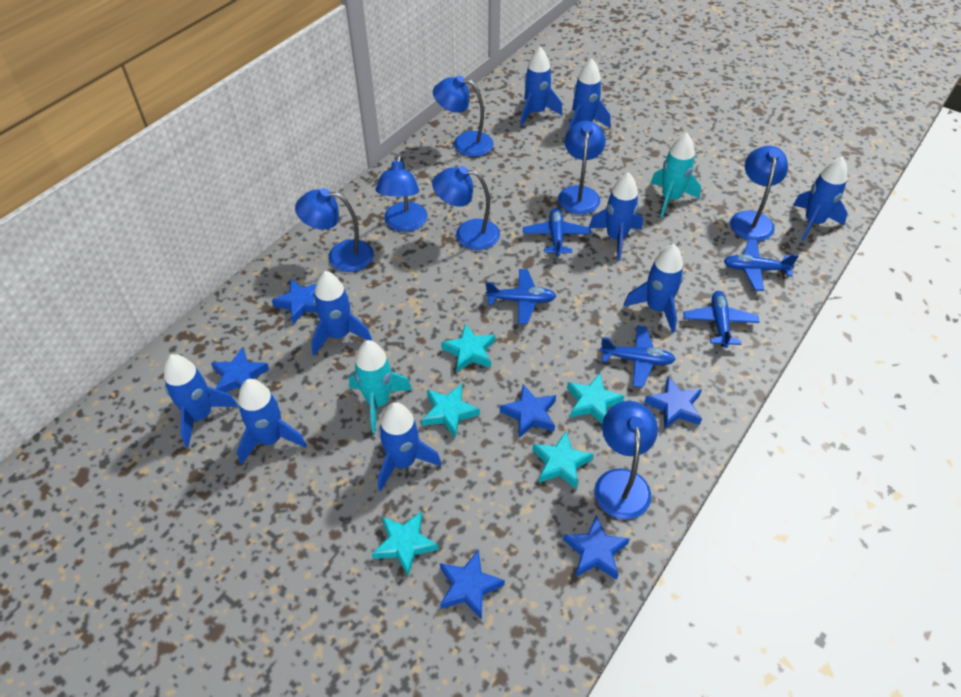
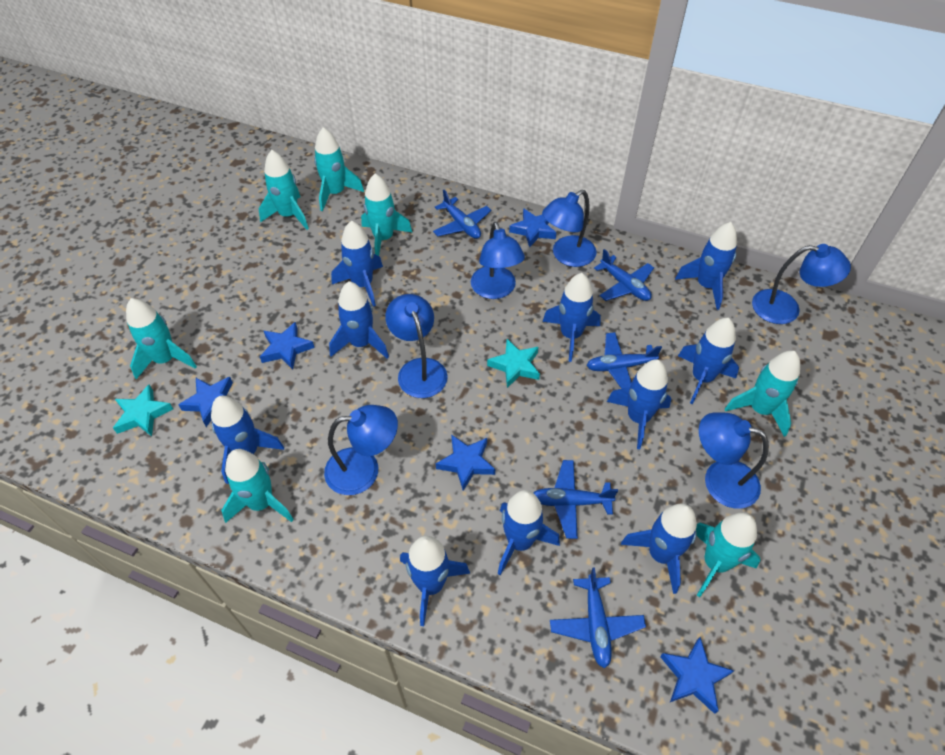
blue lamp: [295,188,374,272] [375,155,427,232] [432,166,500,250] [433,76,493,157] [558,121,606,214] [594,401,658,520] [730,146,788,241] = 7 -> [324,405,398,495] [385,294,448,398] [471,222,525,299] [542,190,597,267] [699,413,769,509] [752,244,851,324] = 6
blue rocket: [164,354,238,447] [237,379,307,464] [311,271,372,356] [378,402,442,491] [520,47,563,126] [568,59,611,130] [589,172,643,260] [624,244,684,333] [793,157,848,241] = 9 -> [211,396,284,484] [329,281,389,359] [331,221,383,307] [400,536,470,626] [497,490,560,575] [543,273,601,362] [607,359,671,449] [621,503,697,594] [675,222,737,310] [678,318,739,404] = 10
blue star: [211,347,269,392] [272,279,317,324] [440,549,505,620] [500,384,556,438] [563,515,630,580] [644,376,702,429] = 6 -> [179,377,233,427] [260,322,315,370] [436,434,495,491] [509,208,556,248] [660,637,734,714] = 5
turquoise rocket: [349,340,412,433] [650,133,701,217] = 2 -> [126,298,197,379] [221,449,294,523] [259,150,309,230] [314,127,364,211] [361,174,412,256] [696,513,760,597] [725,351,800,437] = 7
turquoise star: [372,511,439,576] [422,384,480,437] [441,324,495,372] [533,431,594,489] [567,374,624,424] = 5 -> [113,385,173,436] [487,339,540,388] = 2

